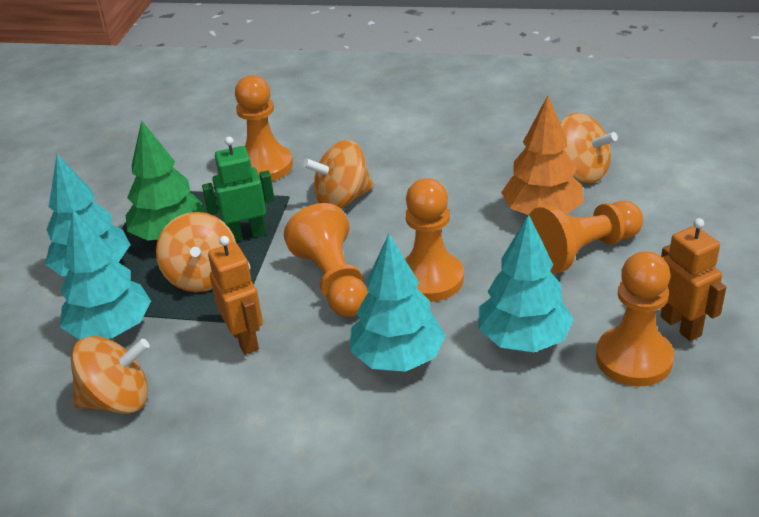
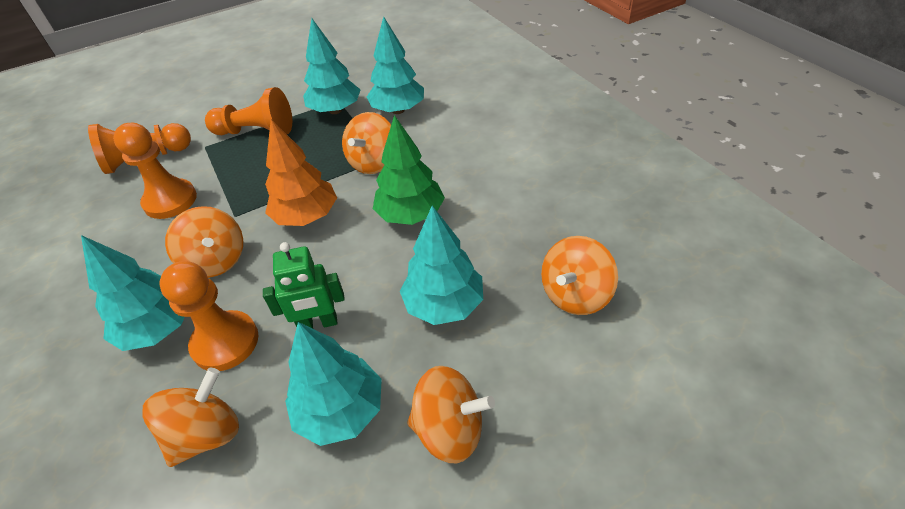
orange pawn: [235,75,293,181] [284,203,368,317] [404,178,464,302] [529,201,643,274] [596,251,674,387] = 5 -> [88,123,191,174] [113,123,197,219] [159,261,258,371] [205,87,292,135] = 4
orange robot: [208,236,263,355] [661,218,727,341] = 2 -> none = 0
orange spinning top: [71,336,150,414] [156,212,236,292] [303,140,374,208] [560,113,618,183] = 4 -> [142,368,239,467] [165,206,243,278] [342,112,391,174] [407,366,495,463] [541,236,618,315] = 5
turquoise tree: [45,154,130,276] [60,210,151,340] [350,234,445,372] [478,214,574,352] = 4 -> [81,235,185,351] [285,322,382,446] [303,18,361,114] [367,16,424,114] [400,206,483,325] = 5

